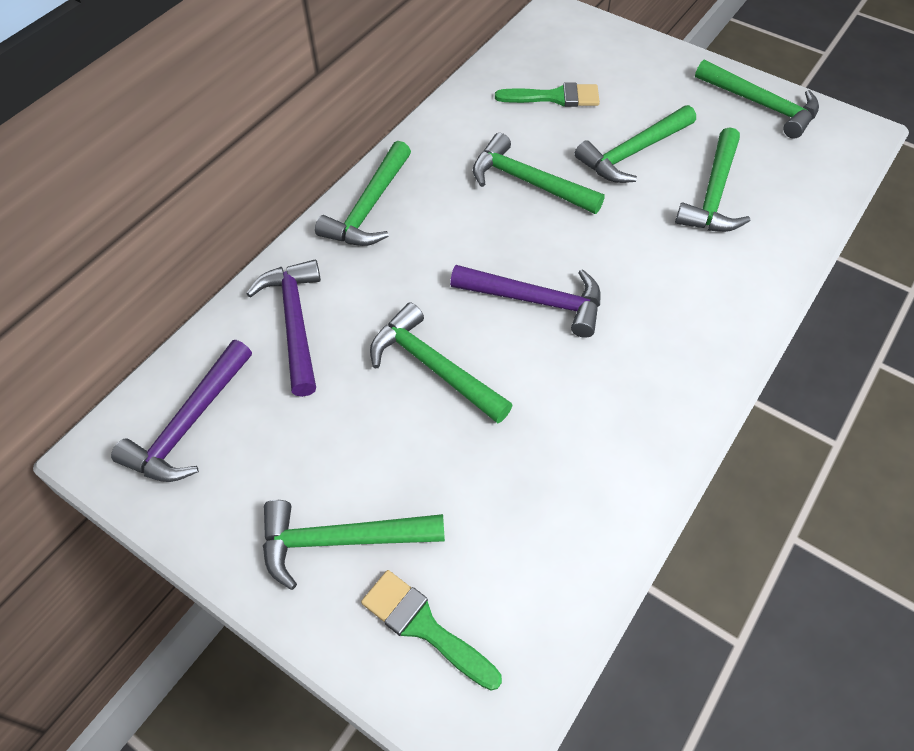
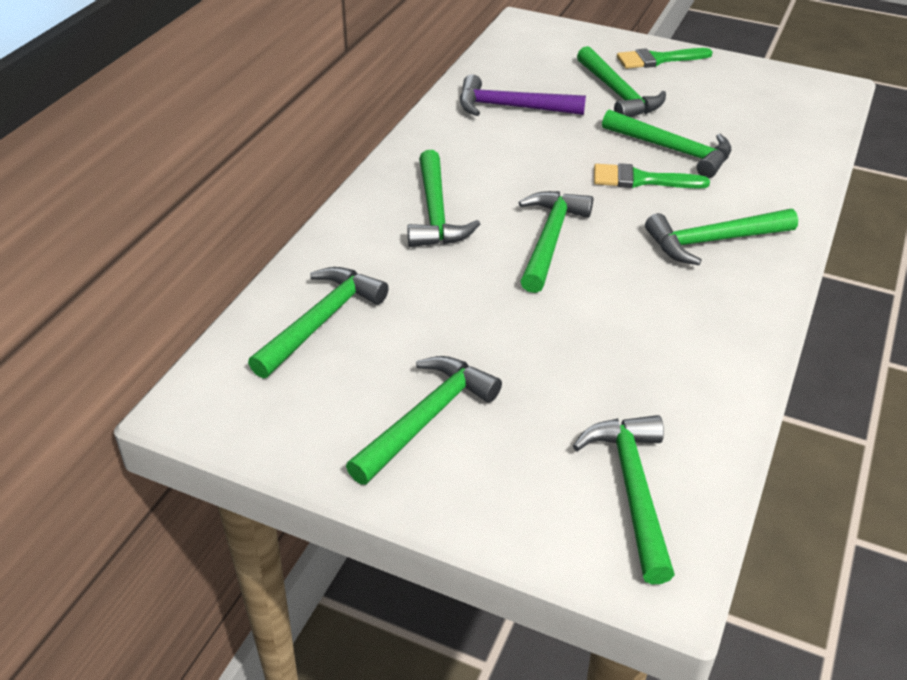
green hammer: [263,500,445,590] [315,141,411,246] [370,303,513,424] [473,133,605,214] [575,105,696,183] [675,127,750,232] [695,60,819,139] = 7 -> [248,267,389,378] [346,356,502,485] [407,150,480,247] [519,191,593,293] [573,415,675,584] [577,46,666,117] [602,109,731,178] [645,209,798,265] = 8
purple hammer: [111,340,252,482] [246,260,321,397] [450,265,600,338] = 3 -> [460,74,586,116] = 1

